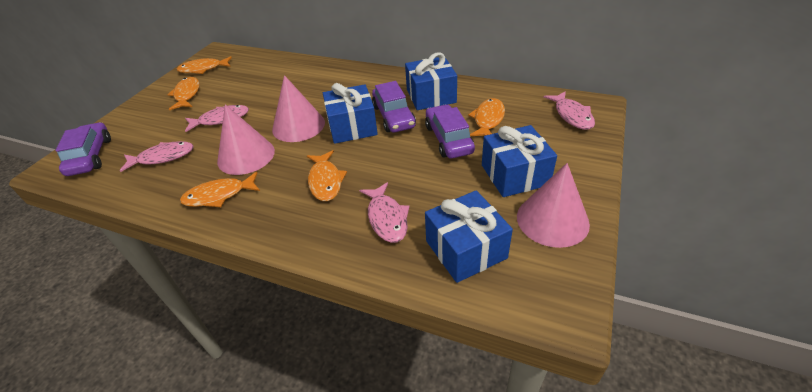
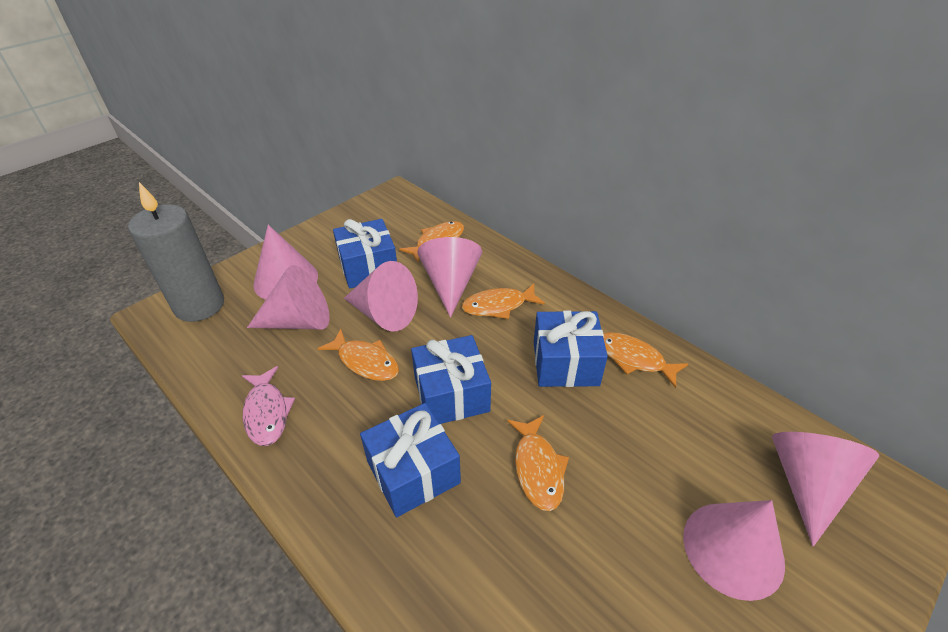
grey candle: none = 0 -> [128,182,224,322] = 1
pink cone: [217,104,275,175] [272,75,325,142] [517,163,590,248] = 3 -> [247,265,330,329] [253,225,318,300] [344,261,418,332] [417,237,482,318] [683,500,785,601] [772,432,879,547] = 6
pink fish: [120,141,194,172] [185,105,249,132] [359,182,410,243] [543,91,595,130] = 4 -> [242,366,295,446] = 1
purple car: [55,122,111,176] [372,81,416,133] [425,104,475,158] = 3 -> none = 0

